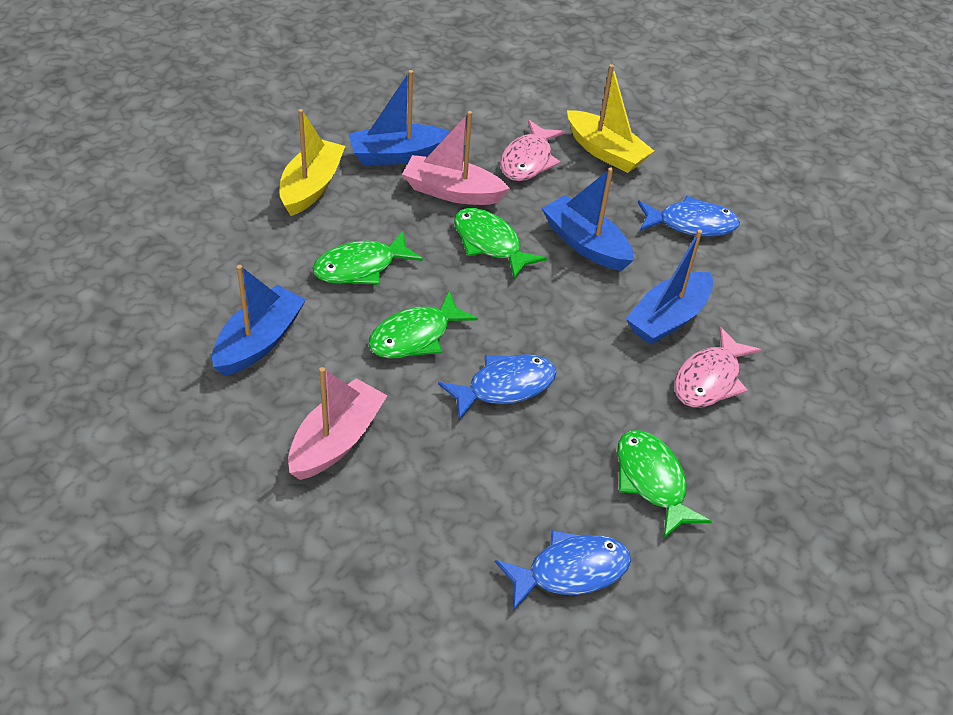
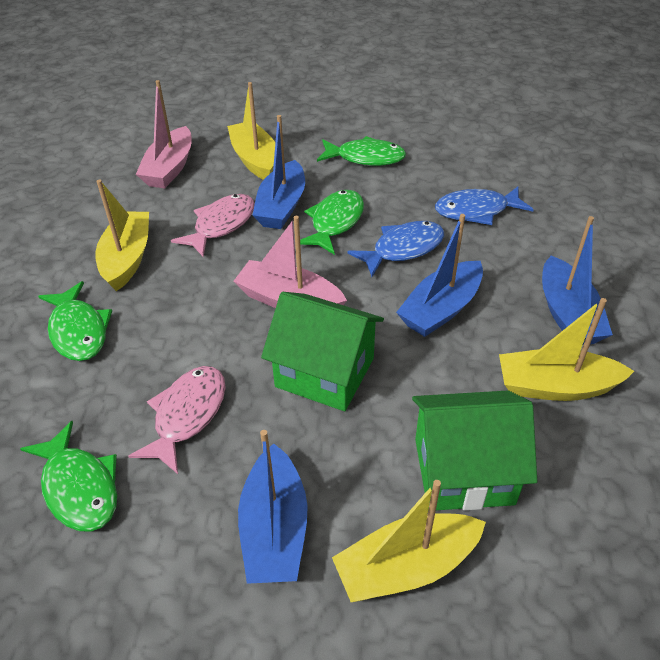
blue fish: [438,354,556,420] [495,530,631,611] [638,196,740,236] = 3 -> [347,221,444,277] [435,187,534,225] = 2
green house: none = 0 -> [261,292,384,411] [412,391,537,510] = 2
yellow boat: [279,109,345,216] [567,64,654,173] = 2 -> [95,180,149,291] [227,82,275,180] [332,480,486,602] [499,298,634,401] = 4

